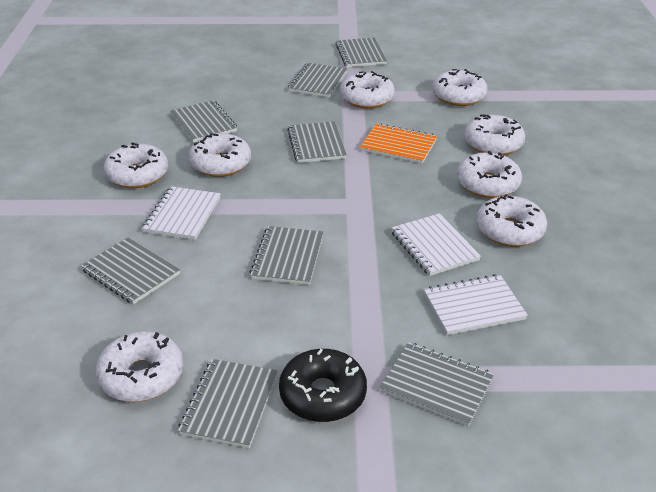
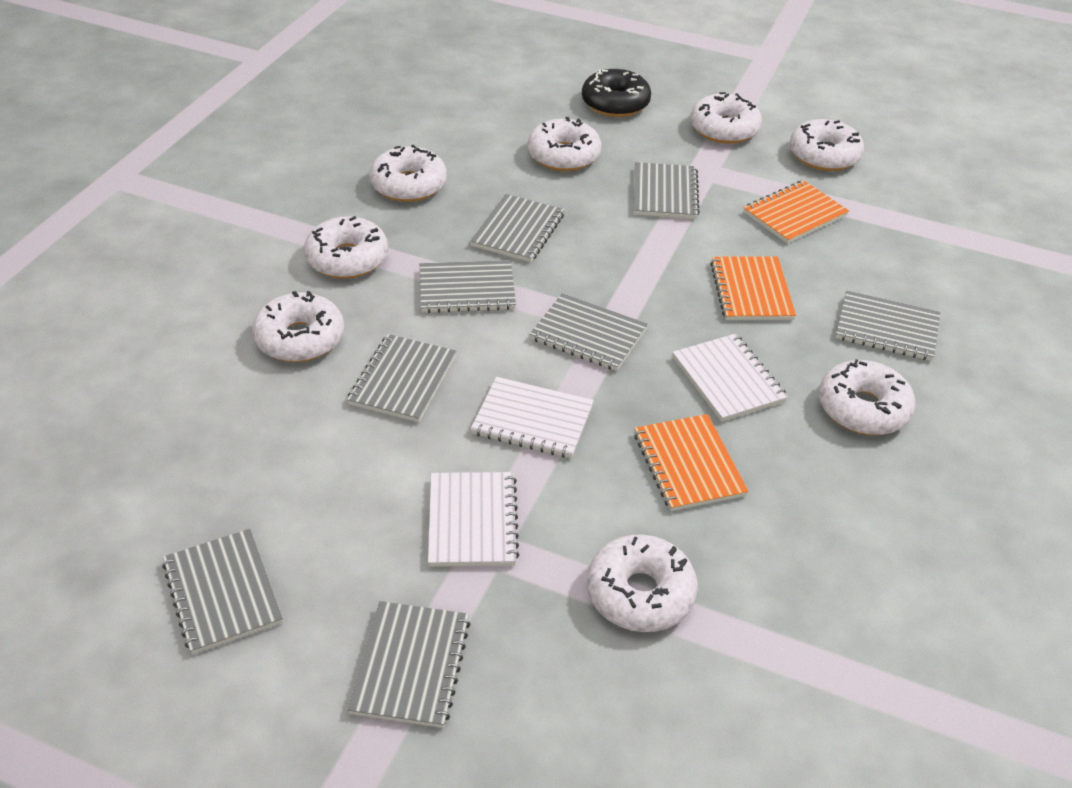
orange notebook: [360,123,437,164] = 1 -> [634,414,749,511] [710,256,796,320] [744,180,849,244] = 3

